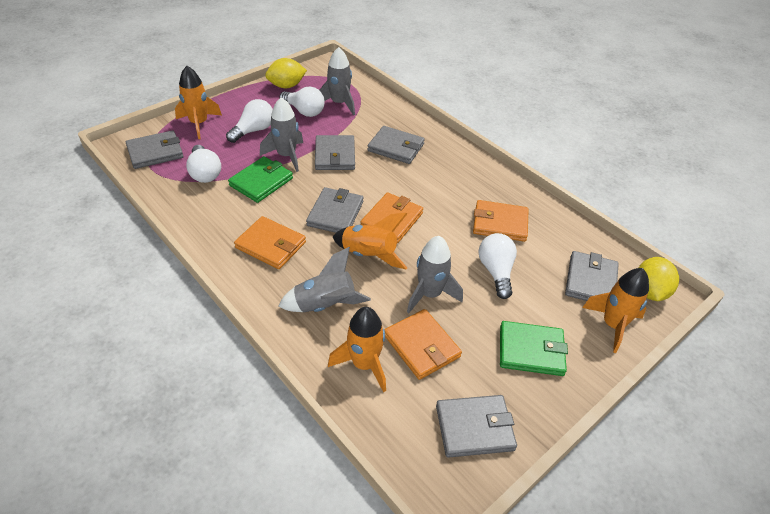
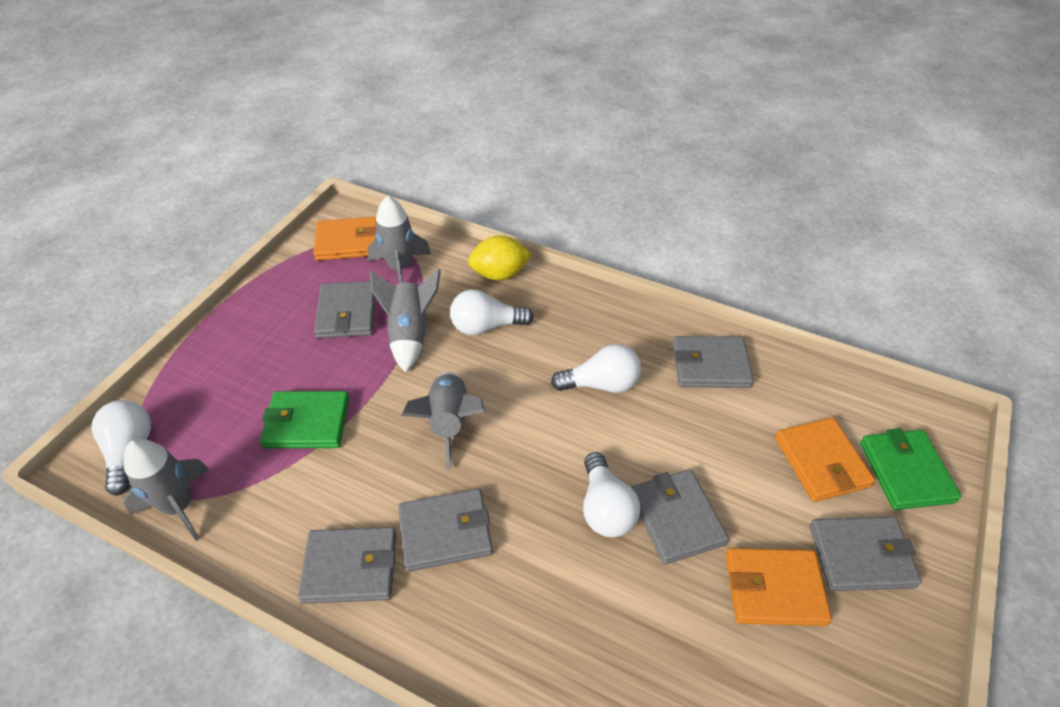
orange rocket: [175,66,222,139] [328,307,386,392] [333,213,407,269] [582,268,649,353] = 4 -> none = 0
orange wallet: [234,216,306,269] [361,192,423,243] [385,309,462,380] [473,200,529,242] = 4 -> [313,216,376,261] [726,548,832,626] [775,417,875,502] = 3
yellow lemon: [265,58,307,88] [639,257,679,301] = 2 -> [468,236,532,280] = 1

